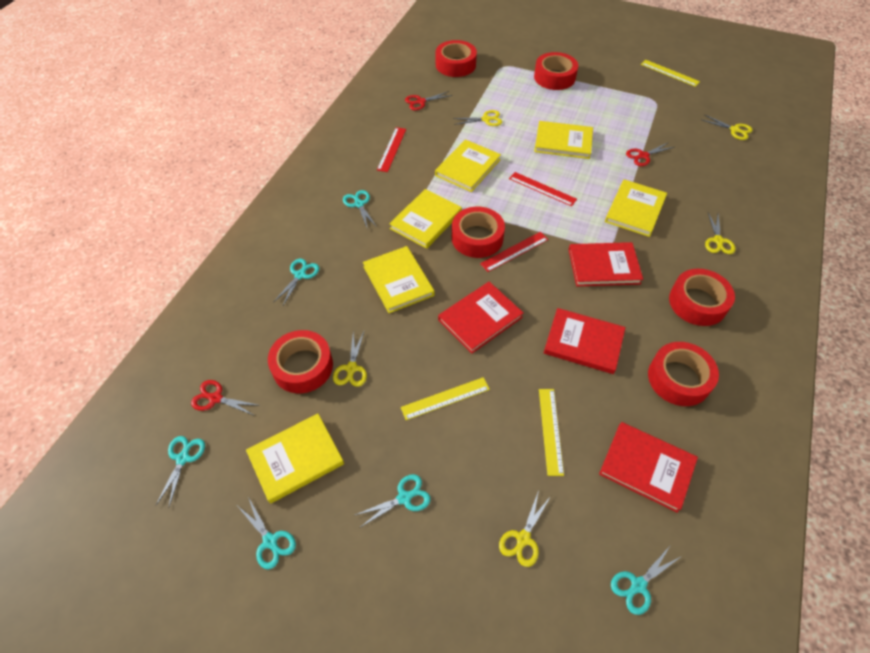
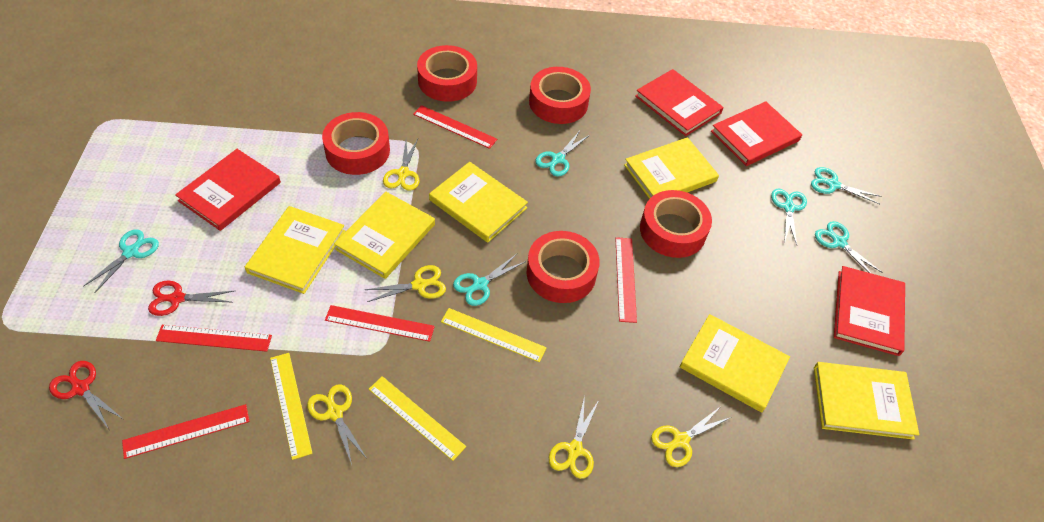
red ruler: [377,127,406,172] [480,232,549,272] [509,172,577,206] = 3 -> [122,404,250,459] [156,325,272,352] [325,305,435,342] [413,105,497,149] [615,237,637,323] = 5
red scissors: [191,380,261,416] [405,91,452,110] [626,142,674,166] = 3 -> [49,361,123,429] [148,281,234,316] = 2
red tape: [268,330,333,393] [436,40,477,77] [452,207,505,258] [534,52,578,90] [648,342,719,406] [669,269,735,326] = 6 -> [322,112,390,175] [417,45,477,102] [526,231,600,303] [529,67,591,124] [640,190,712,258] = 5

